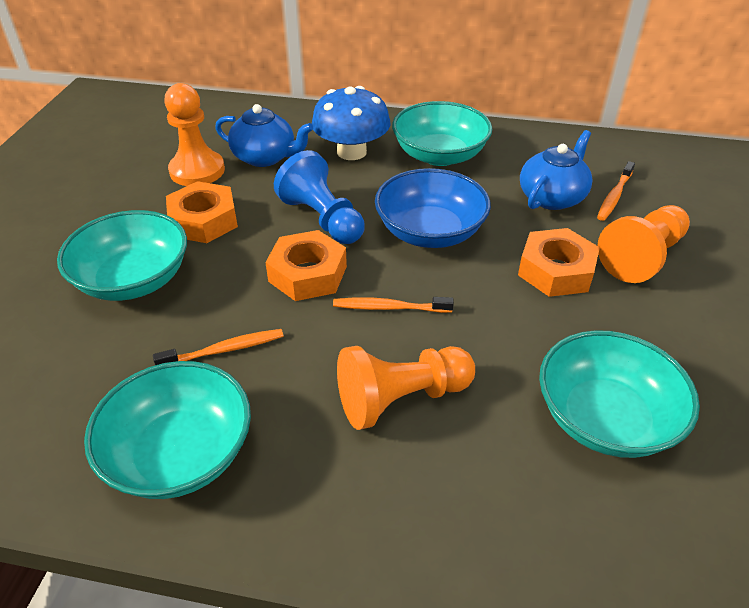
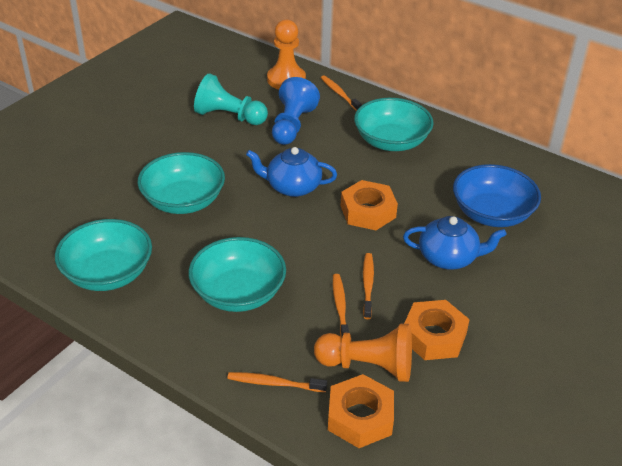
blue mushroom: [312,86,390,160] = 1 -> none = 0
orange pawn: [164,83,225,186] [337,346,475,430] [597,205,690,283] = 3 -> [267,20,306,89] [314,324,412,382] = 2
orange toothbrush: [153,329,284,365] [333,297,454,313] [597,161,635,221] = 3 -> [227,372,327,392] [321,75,362,111] [333,274,349,337] [363,253,374,319] = 4
turquoise pawn: none = 0 -> [194,73,268,125] = 1

